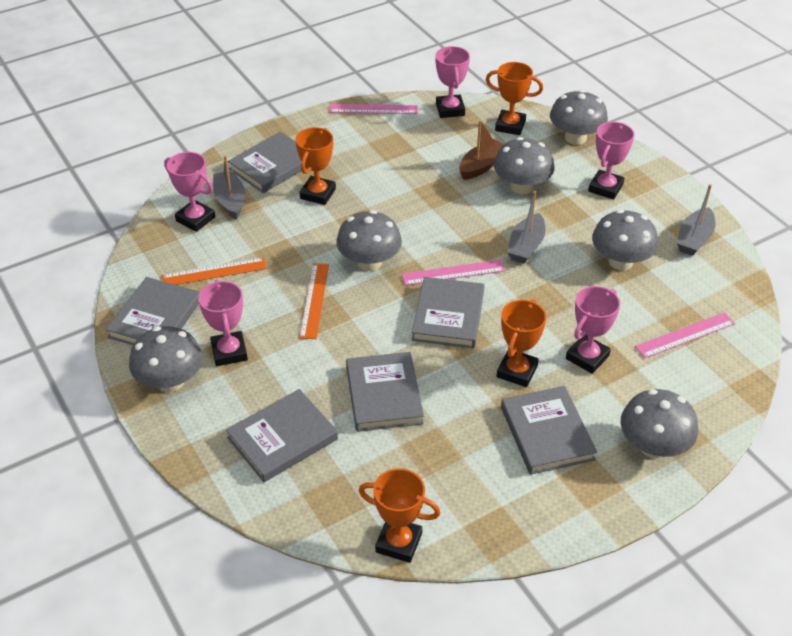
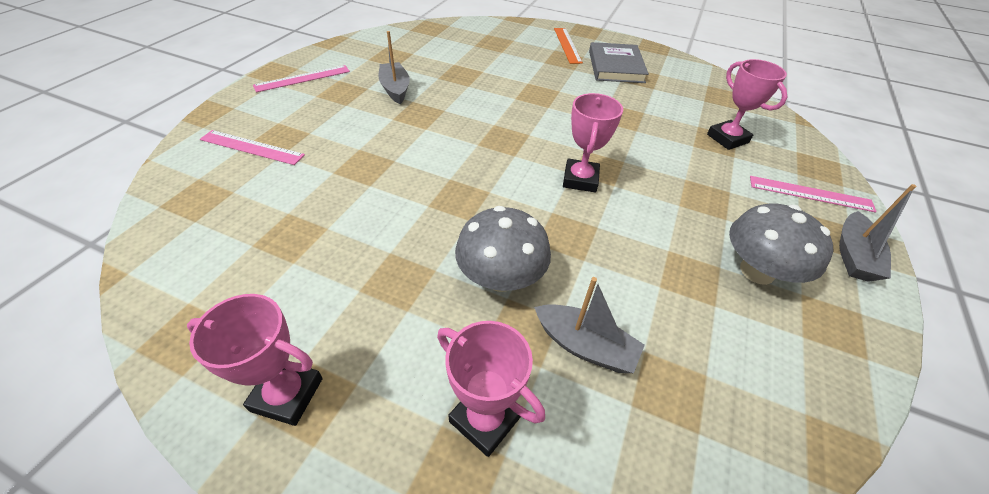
brown boat: [459,120,504,180] = 1 -> none = 0
grey book: [106,277,200,345] [226,389,338,482] [228,132,306,193] [346,352,424,432] [412,277,484,348] [501,386,597,475] = 6 -> [589,42,649,83] = 1
grey mushroom: [129,326,203,392] [336,210,402,271] [494,137,555,194] [550,90,608,145] [592,210,658,270] [620,389,698,458] = 6 -> [455,206,551,292] [729,203,834,285] = 2
orange ruler: [162,258,267,285] [299,263,329,339] = 2 -> [554,28,583,64] = 1
orange trophy: [295,127,336,205] [359,468,440,563] [486,62,543,135] [497,299,546,387] = 4 -> none = 0
pink trophy: [164,152,215,232] [198,280,248,366] [435,46,470,118] [566,286,620,374] [588,122,634,200] = 5 -> [187,294,323,426] [437,321,545,457] [563,93,623,193] [707,59,787,150] = 4

